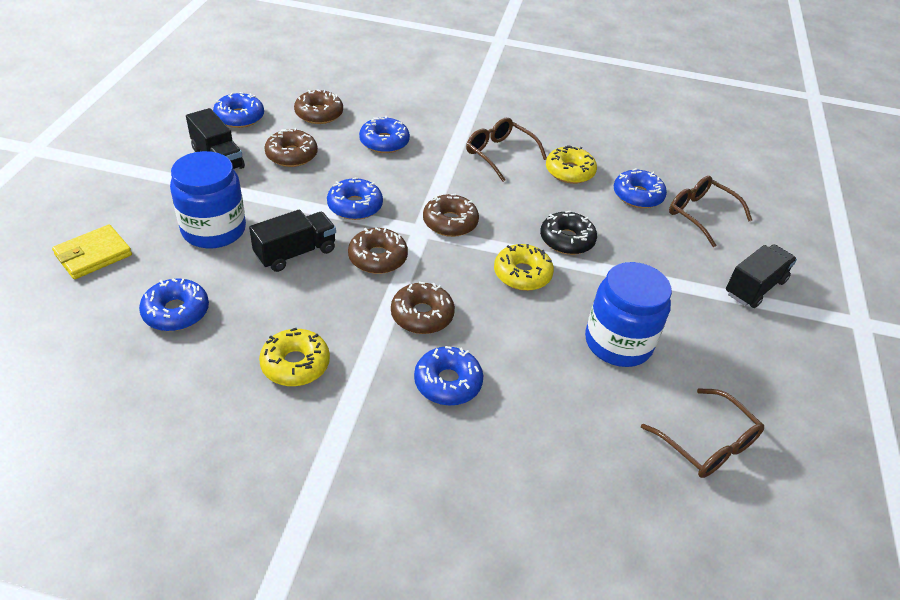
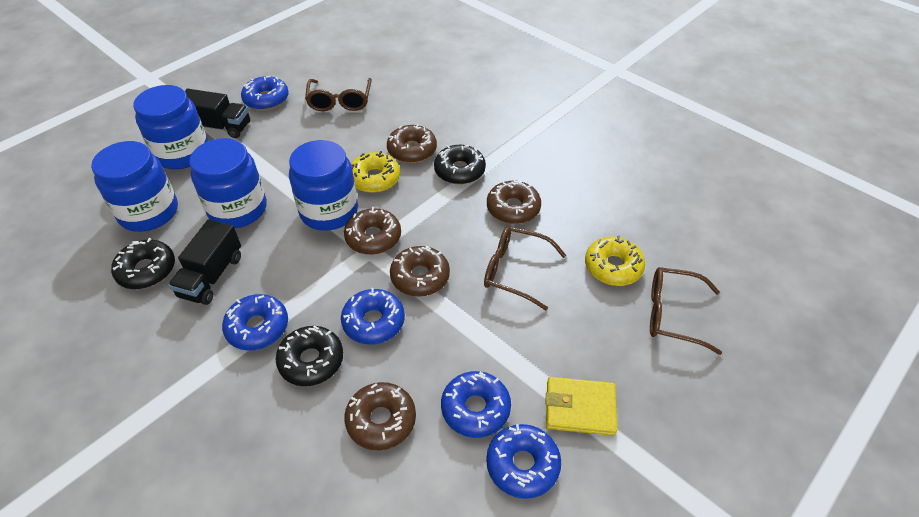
black donut: [540,211,597,255] = 1 -> [111,238,175,289] [276,325,343,386] [434,145,486,185] = 3
black truck: [186,108,245,170] [249,209,336,272] [726,244,797,308] = 3 -> [168,220,241,305] [185,89,250,138] = 2
blue donut: [139,279,209,331] [213,92,264,128] [327,177,383,220] [359,116,410,153] [414,346,483,406] [614,168,667,208] = 6 -> [222,294,288,351] [241,76,289,110] [341,288,405,345] [441,371,511,438] [486,424,561,499] = 5
blue jar: [170,151,246,248] [585,262,672,367] = 2 -> [91,141,178,232] [133,85,208,169] [189,138,267,228] [289,140,358,231] = 4
yellow donut: [259,328,330,386] [494,244,554,291] [546,145,597,184] = 3 -> [351,151,400,193] [585,235,645,286] = 2

